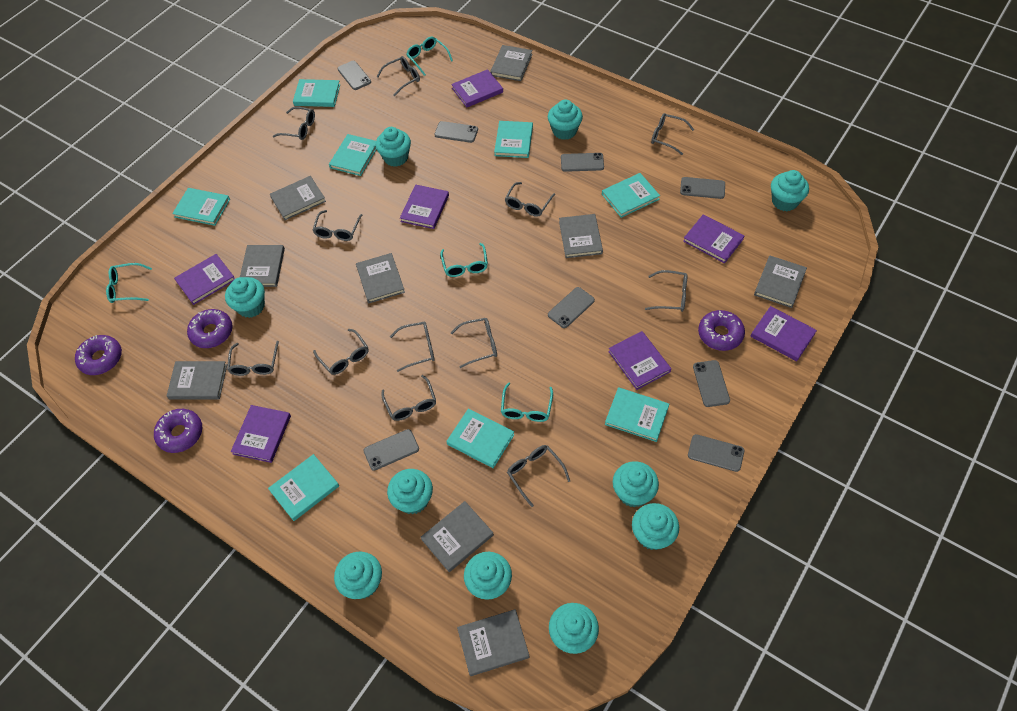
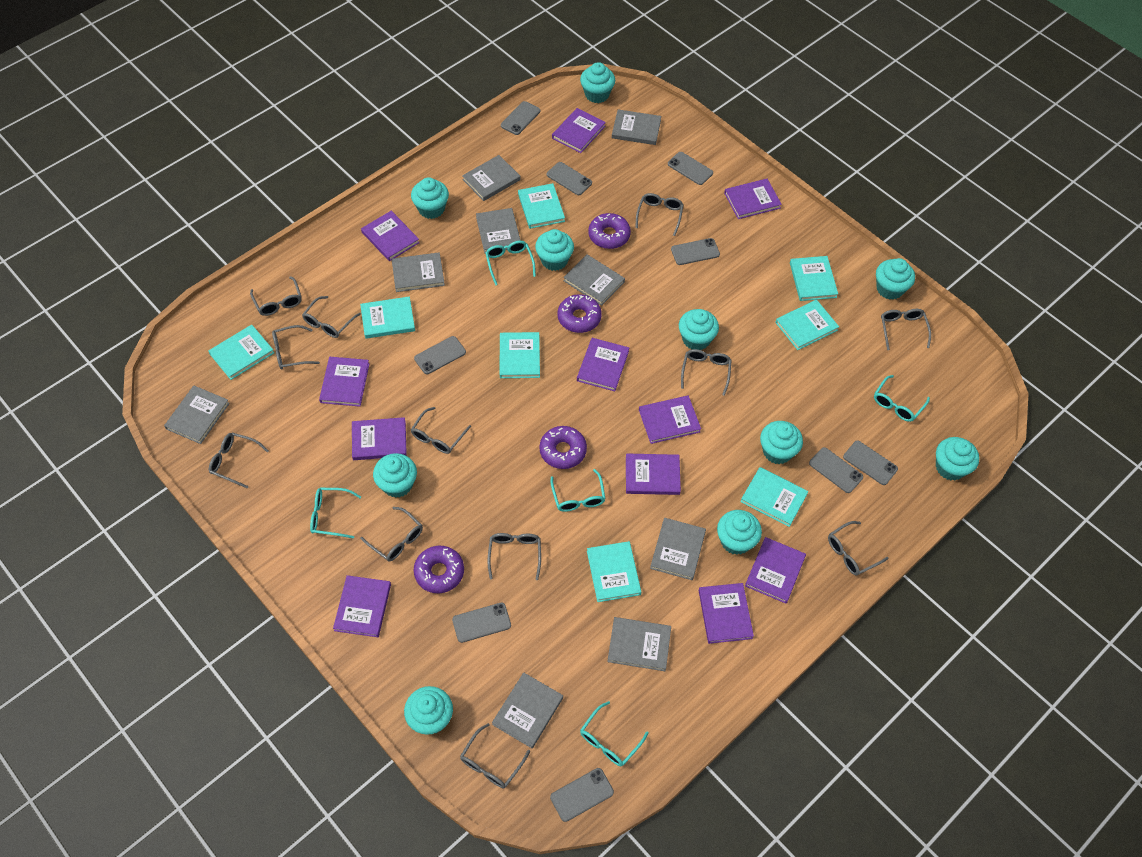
grey phone: [337,61,371,90] [363,429,419,471] [434,121,478,143] [548,287,595,328] [561,153,604,172] [680,177,725,199] [688,434,744,472] [693,360,730,407] = 8 -> [414,336,466,374] [452,603,511,643] [501,101,540,135] [547,162,592,195] [550,768,614,822] [668,152,713,185] [671,238,720,265] [809,447,863,493] [843,441,898,485] = 9
purple book: [174,254,235,305] [231,405,291,463] [400,184,449,229] [451,69,503,107] [608,331,671,390] [683,214,744,263] [750,306,817,361] = 7 -> [319,357,370,407] [333,575,391,637] [352,417,407,460] [361,211,420,261] [552,108,606,153] [577,338,629,391] [626,454,681,495] [639,395,701,444] [699,583,754,644] [724,179,782,219] [745,537,806,604] = 11
turquoise glasses: [106,263,152,303] [406,37,453,76] [440,243,488,277] [501,382,553,422] = 4 -> [310,488,361,539] [485,241,536,286] [550,469,606,512] [580,701,649,767] [874,375,930,422] = 5

